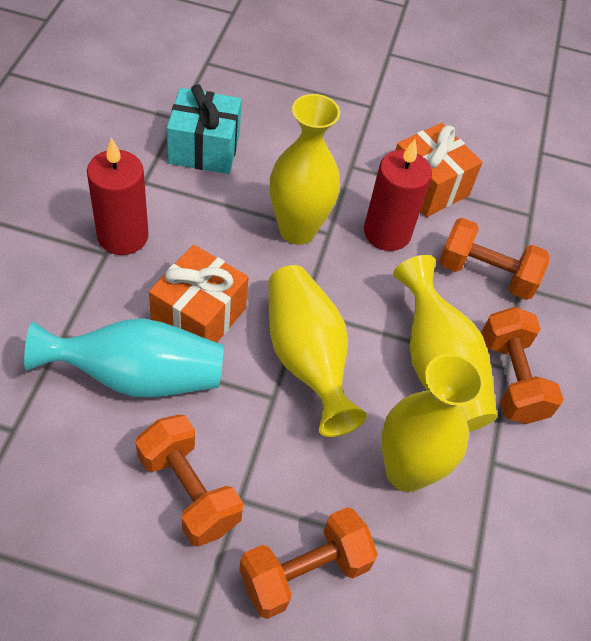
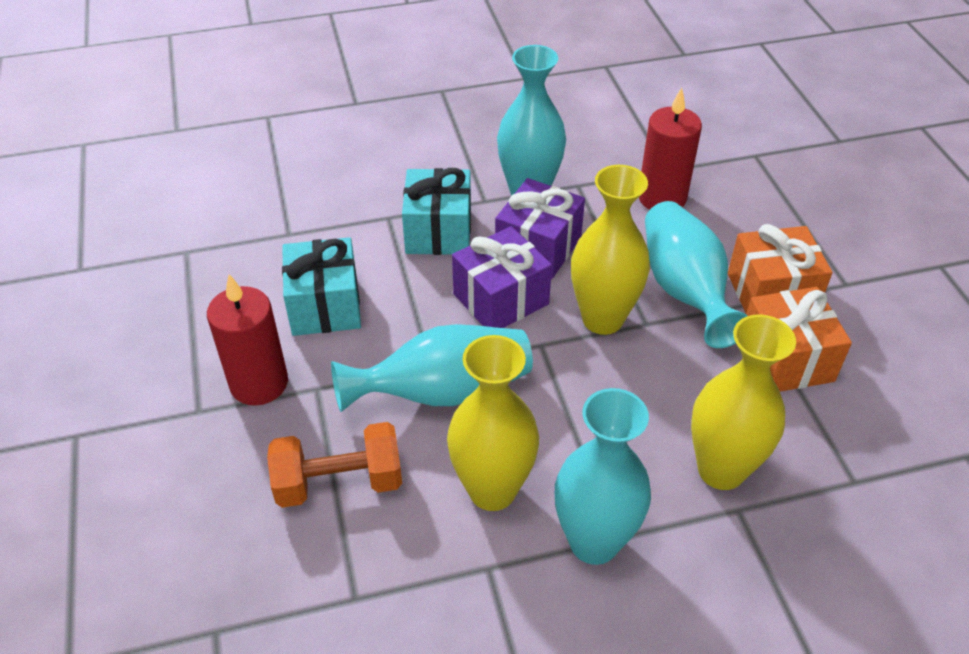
orange dumbbell: [135,414,243,547] [239,507,378,619] [439,218,550,300] [481,307,564,424] = 4 -> [267,422,402,508] = 1
purple gift: none = 0 -> [452,226,552,328] [495,178,585,279] = 2
turquoise gift: [167,84,242,174] = 1 -> [282,237,361,336] [402,168,471,255] = 2
turquoise vase: [24,318,224,397] = 1 -> [331,324,533,412] [497,45,566,196] [555,388,651,565] [645,201,748,348] = 4
yellow vase: [268,265,367,437] [270,94,340,245] [381,353,484,492] [393,255,497,431] = 4 -> [447,335,539,511] [571,165,650,335] [691,314,796,490] = 3

